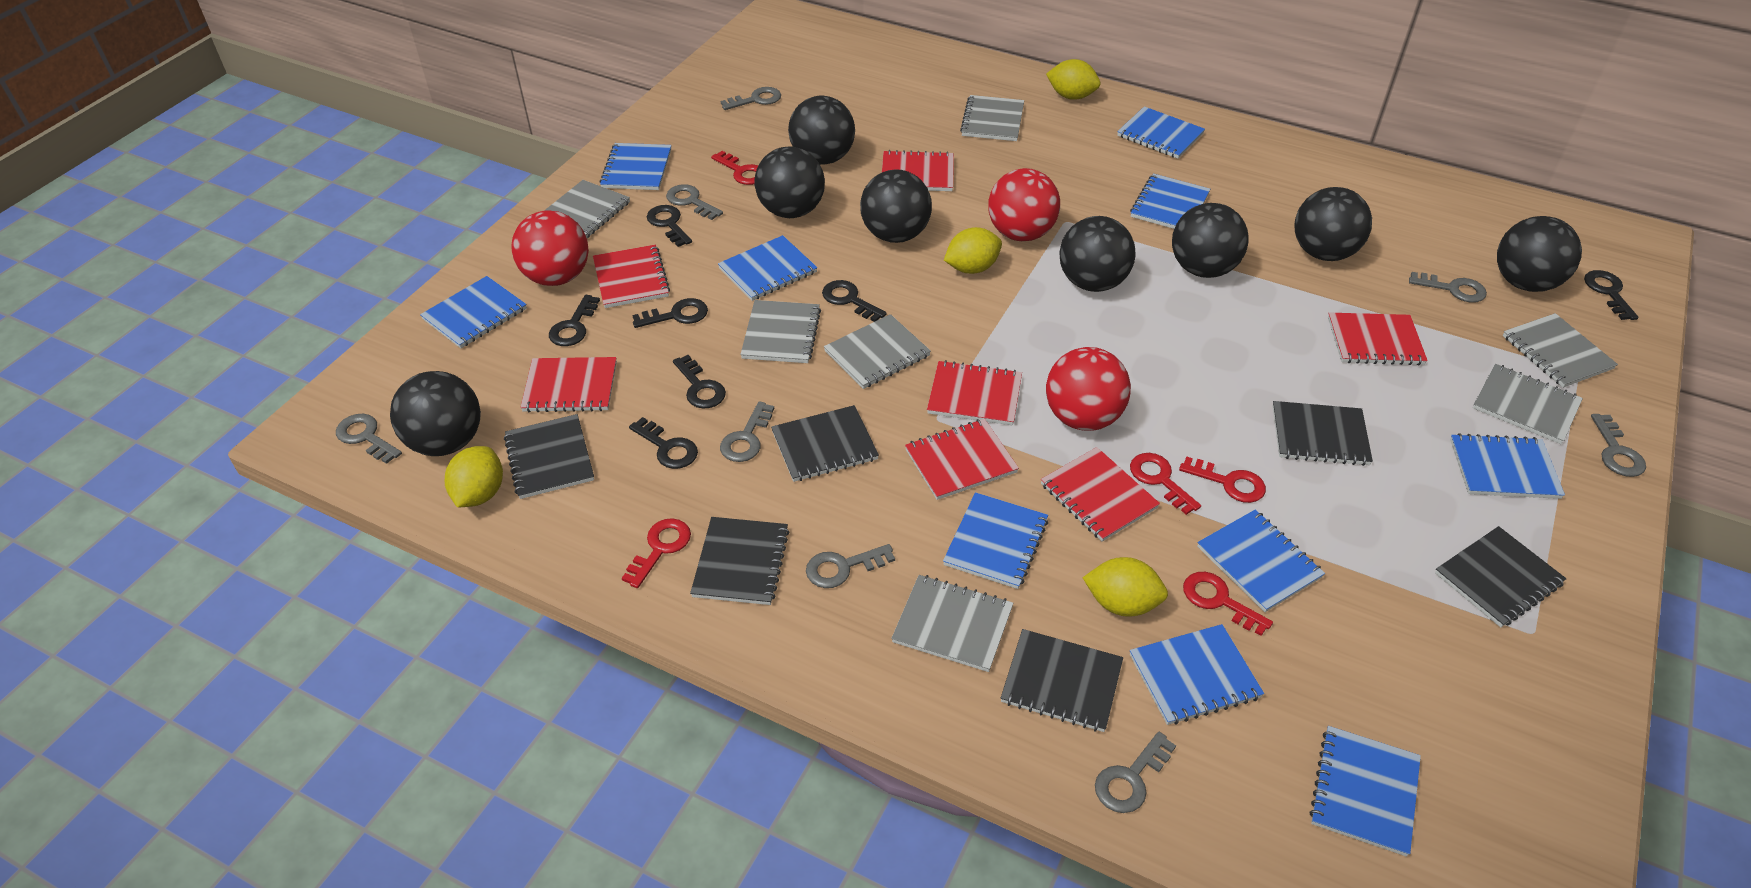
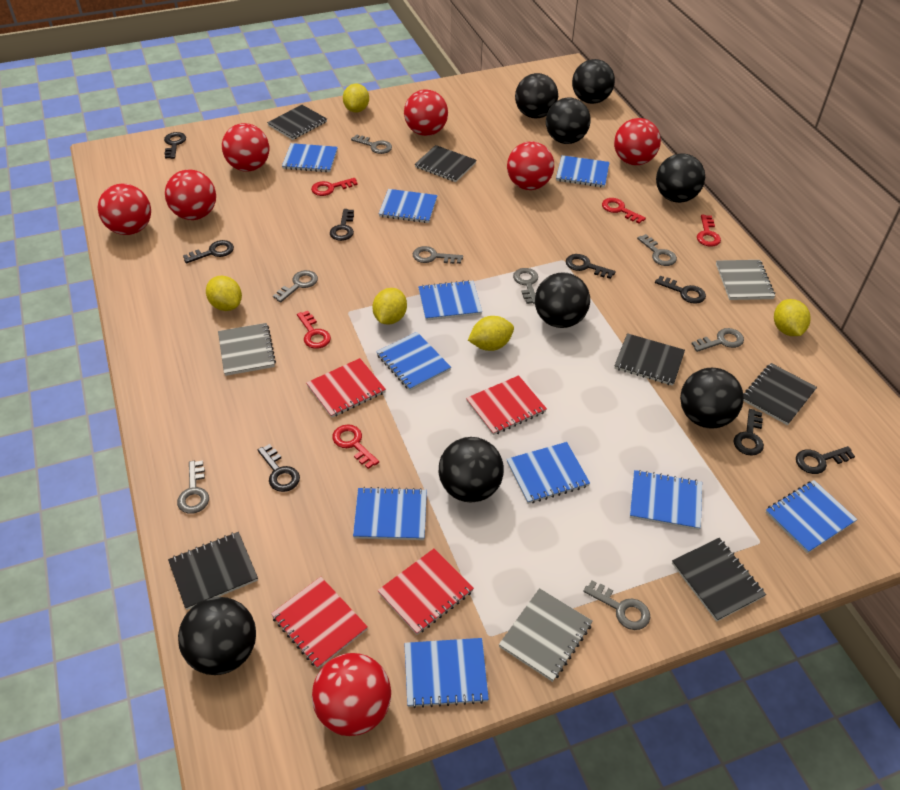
black key: [549,295,600,346] [629,417,698,469] [632,298,708,328] [647,205,692,247] [673,355,726,409] [822,280,887,322] [1584,270,1639,320] = 7 -> [164,132,186,159] [183,240,234,263] [257,444,300,492] [330,209,354,241] [566,254,616,279] [655,276,706,304] [734,409,764,456] [796,446,855,474] = 8
grey notebook: [544,180,630,238] [740,300,821,363] [824,314,931,389] [891,575,1014,672] [960,95,1024,141] [1473,364,1583,444] [1503,313,1618,388] = 7 -> [218,323,276,376] [499,588,593,682] [716,260,775,300] = 3
red ball: [511,210,589,286] [988,168,1060,241] [1046,347,1131,431] = 3 -> [98,184,151,235] [165,169,216,220] [222,123,269,172] [312,653,391,736] [404,89,448,136] [507,141,554,190] [614,118,661,165] = 7
red notebook: [520,357,617,412] [593,245,670,308] [882,150,954,191] [905,419,1019,500] [927,360,1022,425] [1041,447,1160,542] [1328,313,1428,365] = 7 -> [271,577,368,669] [306,358,386,418] [378,548,474,635] [466,375,547,435] = 4
yellow lemon: [445,446,503,507] [944,227,1002,274] [1046,59,1100,100] [1083,557,1168,617] = 4 -> [206,276,242,311] [343,84,369,113] [373,288,407,325] [468,316,514,351] [774,299,811,336] = 5

